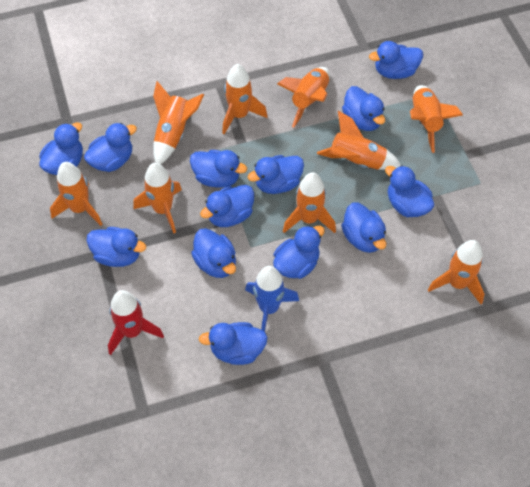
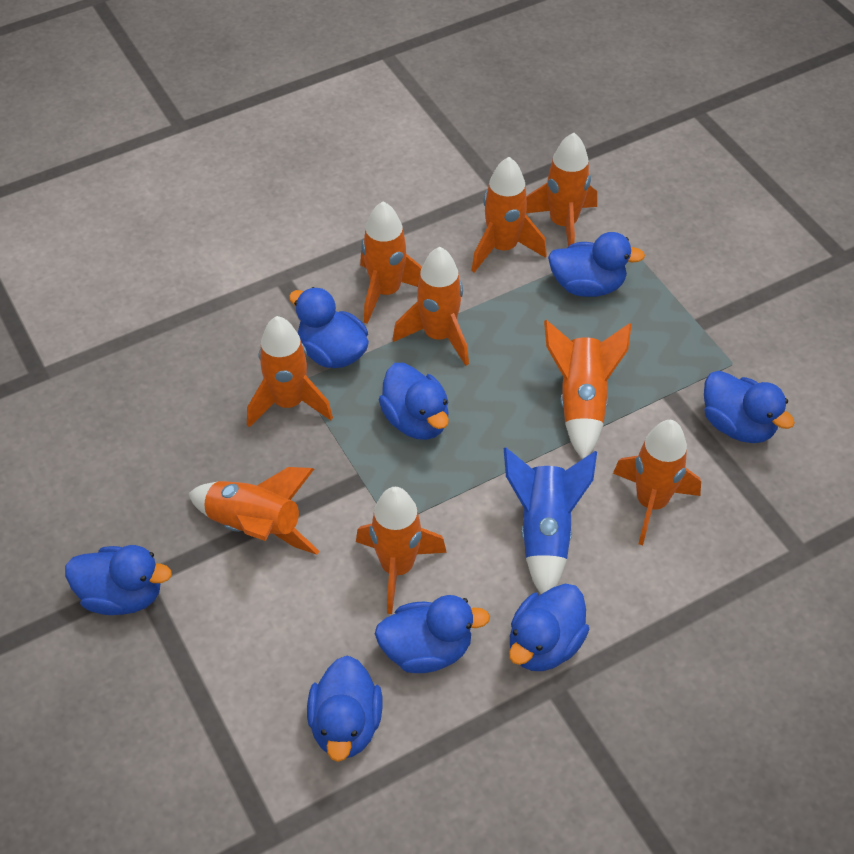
blue duck: [39,122,83,175] [84,123,137,172] [87,227,146,267] [190,150,247,188] [191,228,236,278] [199,322,268,365] [200,185,254,227] [248,155,304,194] [273,225,325,279] [341,202,387,253] [342,86,385,131] [369,41,423,79] [385,165,434,217] = 13 -> [65,545,172,615] [289,287,369,368] [307,655,383,762] [375,595,490,673] [379,363,449,440] [509,584,589,671] [548,232,645,297] [704,371,795,443] = 8
red rocket: [108,290,164,355] = 1 -> none = 0

